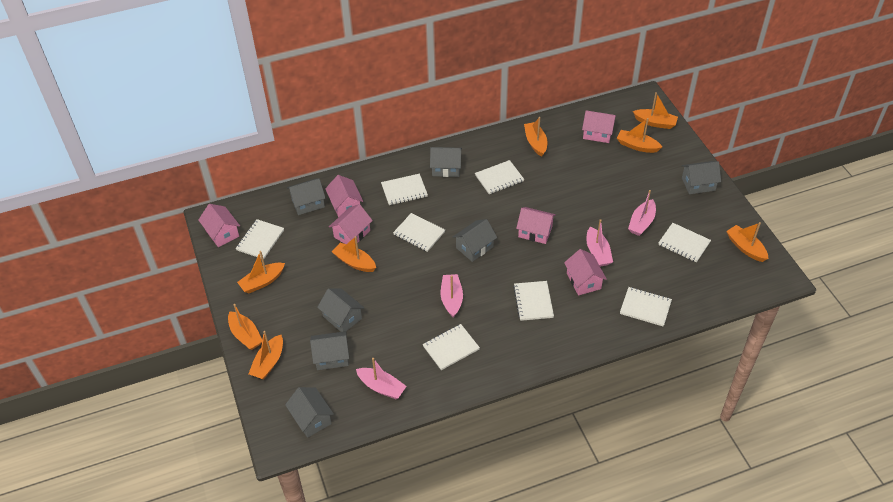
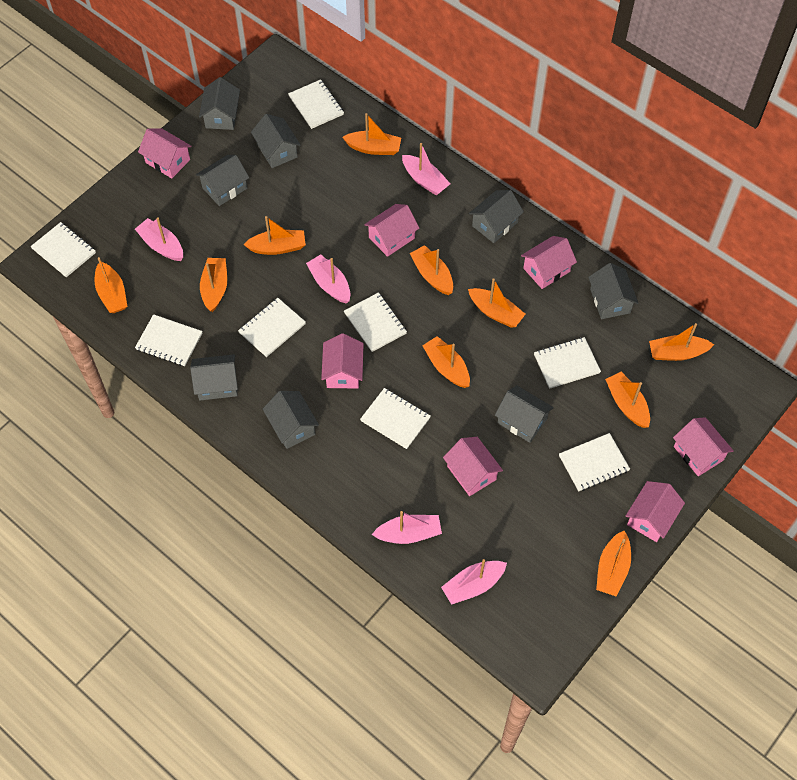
grey house: [285,387,334,438] [287,178,326,215] [310,331,349,370] [317,288,364,332] [430,147,462,177] [453,219,497,262] [682,161,721,194] = 7 -> [190,354,238,400] [196,155,249,206] [199,77,240,130] [251,114,301,168] [263,391,319,449] [469,190,524,243] [495,385,554,443] [588,263,639,319] = 8
orange boat: [228,304,262,350] [237,251,285,293] [248,331,283,380] [332,236,376,272] [524,117,547,157] [617,118,662,153] [633,92,678,129] [726,222,768,262] = 8 -> [94,257,127,313] [200,258,227,312] [243,216,306,255] [342,113,401,155] [410,245,453,295] [422,336,470,388] [468,278,526,328] [596,531,631,596] [605,372,650,428] [649,323,714,361] = 10
pink boat: [356,358,407,399] [441,274,463,318] [586,219,613,267] [628,190,656,236] = 4 -> [135,217,183,261] [306,254,350,303] [372,511,442,544] [402,143,450,196] [441,559,507,605] = 5
pink house: [198,204,240,247] [325,175,363,217] [329,204,373,244] [516,207,556,244] [564,249,607,295] [582,110,616,143] = 6 -> [138,128,192,179] [321,333,364,389] [364,204,419,257] [443,437,503,496] [521,236,577,289] [626,481,685,542] [673,417,734,476] = 7

